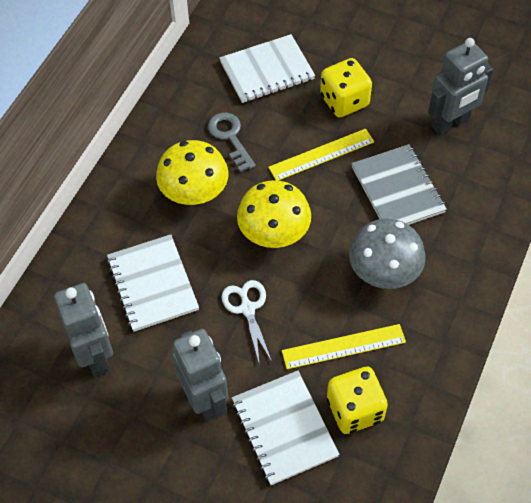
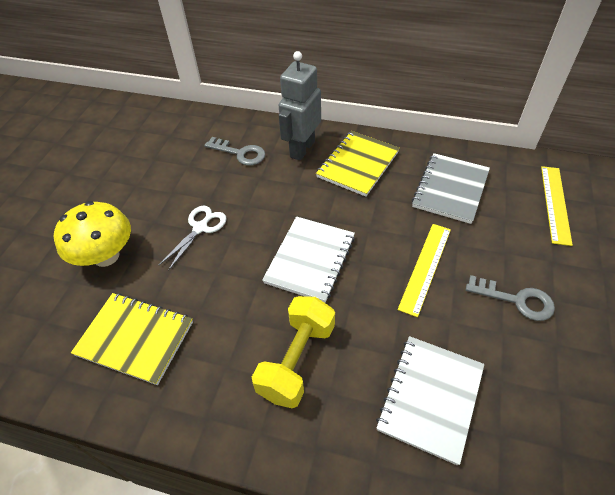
grey key: [208,113,256,172] = 1 -> [205,137,265,165] [466,275,555,321] = 2
grey mushroom: [349,219,426,289] = 1 -> none = 0
grey robot: [54,283,113,377] [172,329,229,422] [428,38,494,136] = 3 -> [278,51,321,161] = 1
white notebook: [107,234,199,332] [219,34,315,103] [232,371,340,485] = 3 -> [262,217,355,303] [376,336,484,466] = 2
yellow dice: [320,58,372,117] [327,367,388,434] = 2 -> none = 0
yellow dumbbell: none = 0 -> [252,296,335,408] = 1
yellow mushroom: [156,140,228,205] [237,180,311,248] = 2 -> [54,201,131,267] = 1
yellow notebook: none = 0 -> [71,293,193,385] [316,131,400,197] = 2

